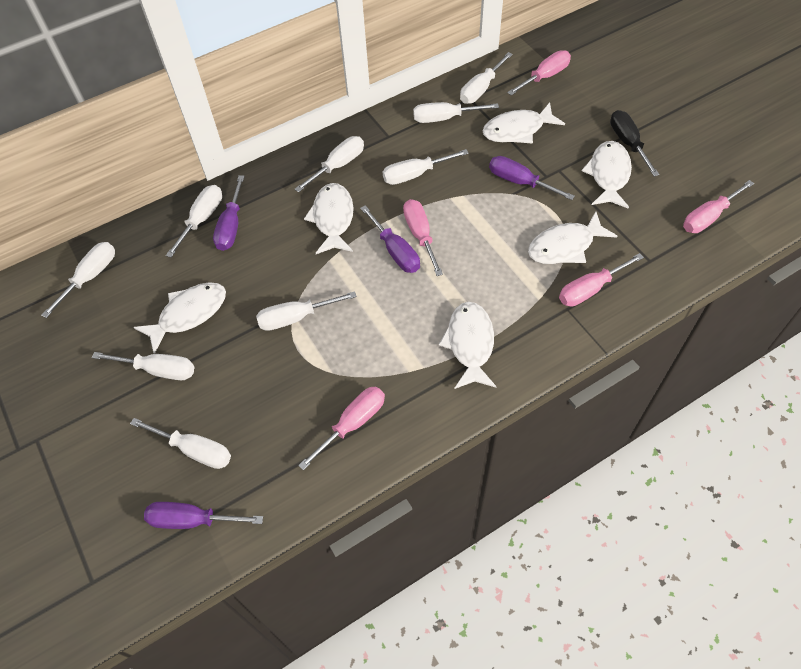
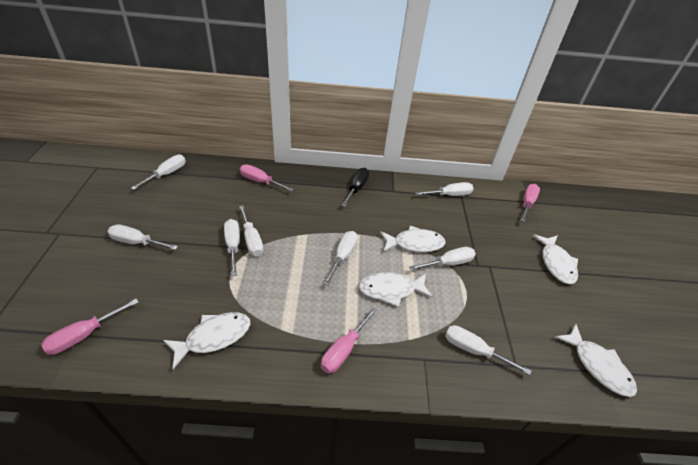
pink screwdriver: [298,387,385,470] [403,199,443,276] [507,50,571,95] [559,253,644,307] [683,180,754,233] = 5 -> [41,299,139,355] [240,165,294,191] [321,307,377,373] [520,184,540,222] = 4
purple screwdriver: [144,502,263,529] [213,175,245,251] [360,205,420,273] [489,156,575,200] = 4 -> none = 0
white fish: [133,282,226,354] [304,183,354,254] [439,302,497,389] [482,102,565,144] [528,211,617,264] [582,141,632,209] = 6 -> [163,312,251,369] [359,272,433,307] [380,226,446,252] [533,234,578,284] [555,324,637,397] = 5
white screwdriver: [41,242,115,318] [92,352,194,380] [130,418,231,469] [166,185,222,258] [256,291,357,331] [295,136,364,192] [383,149,469,185] [413,102,499,123] [460,52,513,104] = 9 -> [107,225,178,250] [131,155,186,190] [224,219,240,276] [239,205,263,256] [324,231,358,286] [409,247,476,271] [415,182,474,196] [445,325,532,375] = 8

